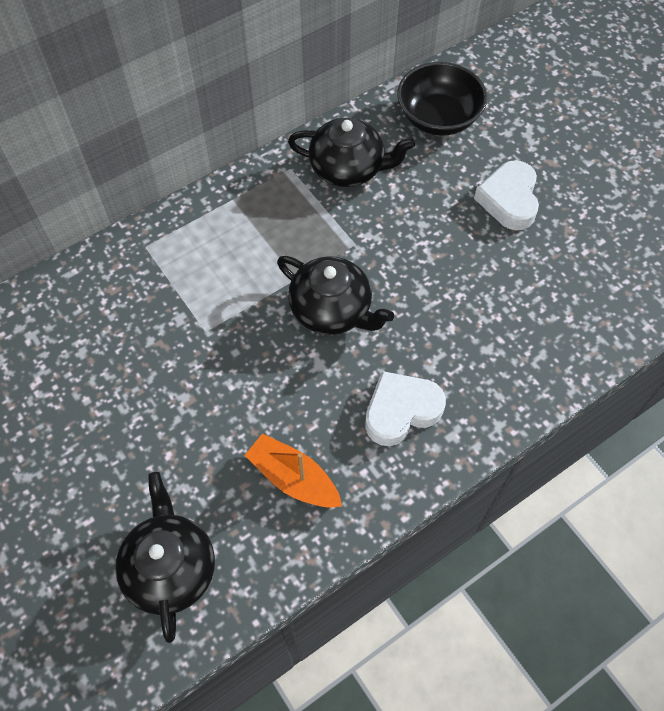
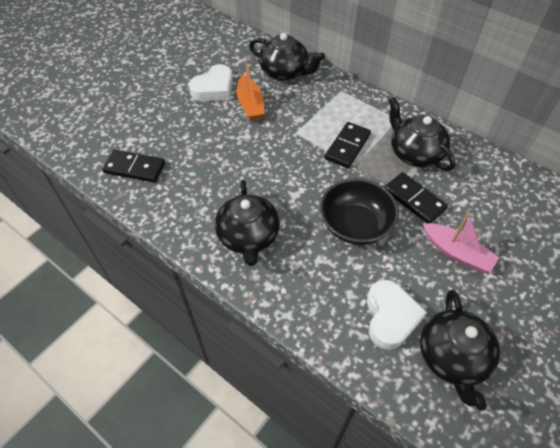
black domino: none = 0 -> [102,150,165,183] [325,122,371,168] [384,172,448,223] = 3
black teapot: [115,472,215,643] [277,256,394,335] [288,118,415,187] = 3 -> [215,180,280,266] [249,33,325,81] [389,97,455,171] [420,290,500,411] = 4
pink boat: none = 0 -> [423,212,499,272] = 1

